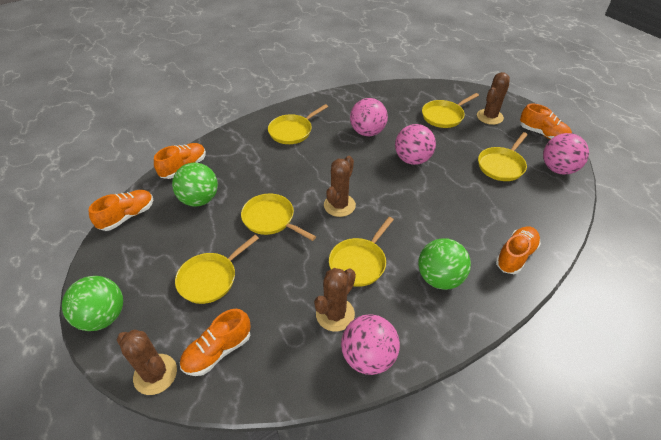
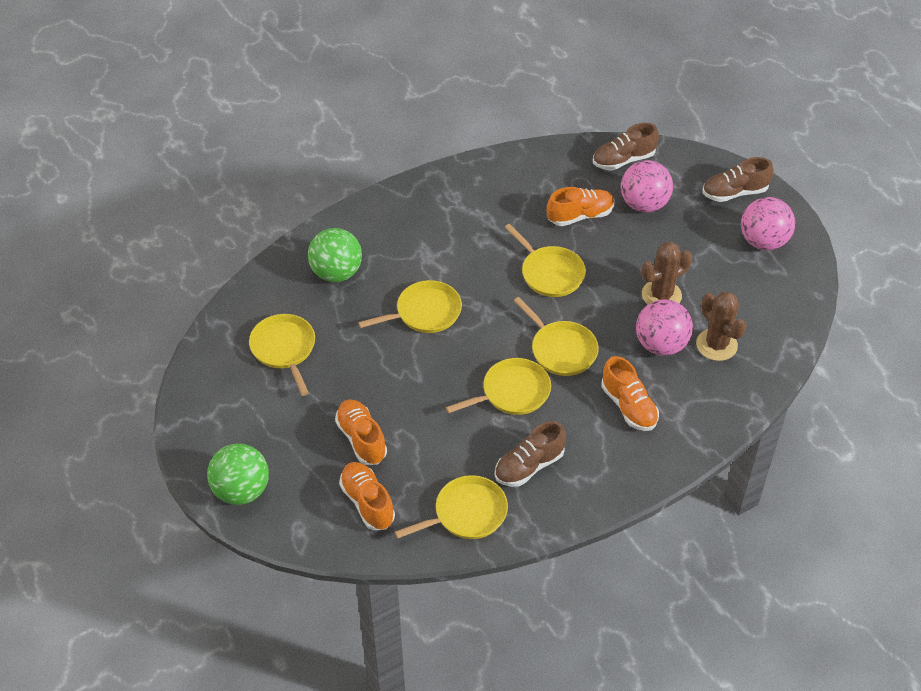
brown cactus: [117,329,177,395] [314,268,356,332] [324,156,356,217] [477,72,510,125] = 4 -> [642,242,692,305] [696,292,747,361] = 2
brown shoe: none = 0 -> [495,421,566,487] [593,123,659,170] [702,157,774,202] = 3
green ball: [62,276,123,331] [172,163,218,207] [418,238,471,290] = 3 -> [207,444,269,505] [308,228,362,282] = 2
orange shoe: [88,190,153,231] [154,143,206,179] [180,309,250,376] [496,226,541,274] [520,103,572,140] = 5 -> [335,399,387,465] [339,462,395,530] [547,187,614,226] [601,356,659,431] = 4
pink ball: [341,314,400,375] [350,98,388,136] [395,124,436,165] [543,133,589,175] = 4 -> [621,160,673,213] [636,299,693,356] [741,197,795,250] = 3

